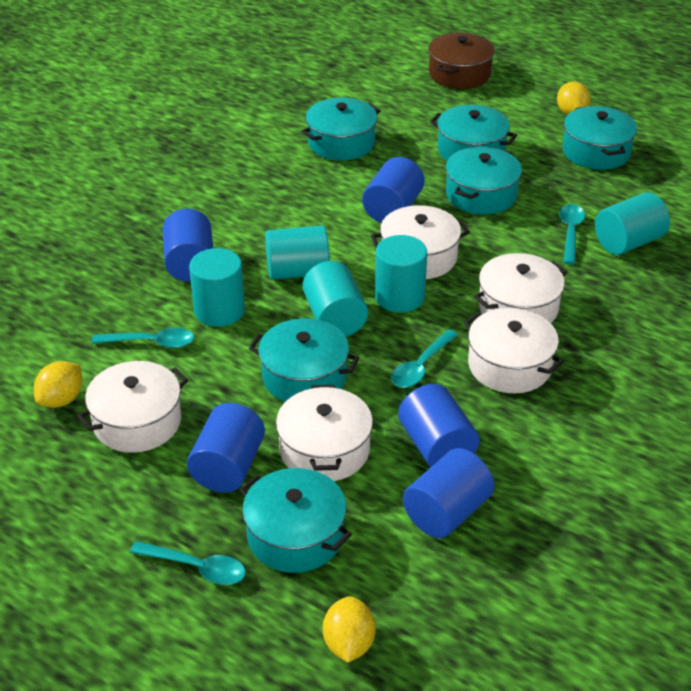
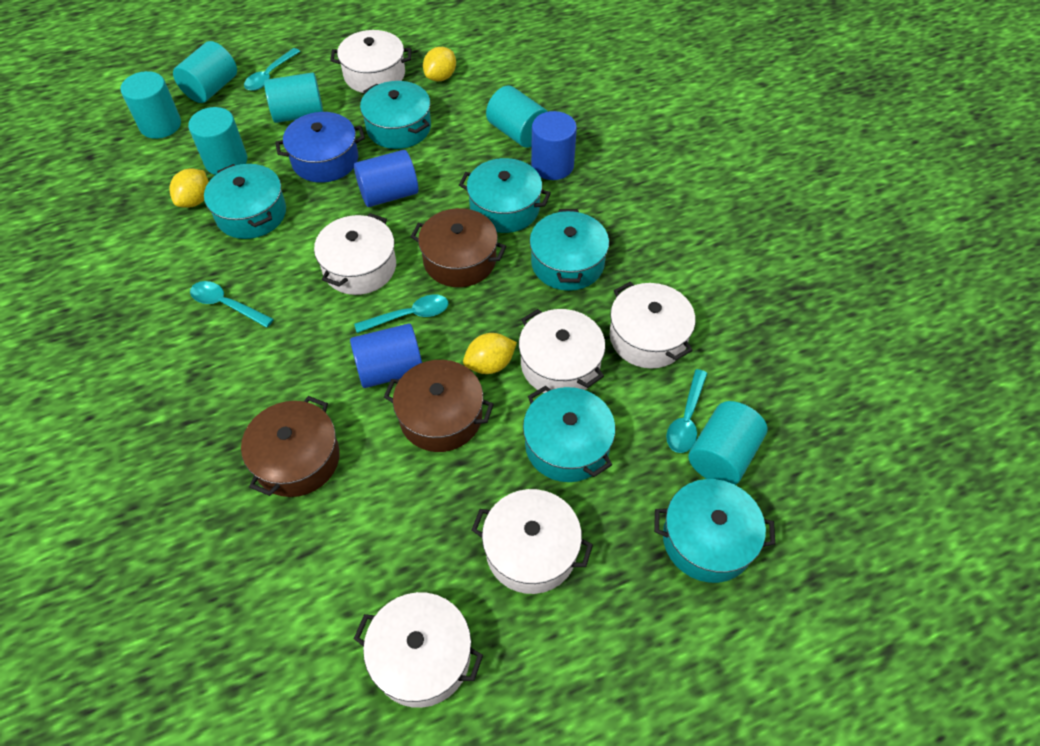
blue cylinder: [163,209,213,282] [187,403,265,493] [362,157,424,223] [398,384,479,467] [403,448,494,538] = 5 -> [350,324,422,388] [354,150,418,207] [531,111,577,180] = 3
blue pot: none = 0 -> [275,112,365,183] = 1
brown pot: [428,33,495,89] = 1 -> [241,396,340,497] [384,360,494,452] [411,208,506,287] = 3
turquoise cylinder: [189,248,245,327] [265,225,330,280] [302,261,368,337] [375,235,427,313] [595,192,670,255] = 5 -> [120,71,181,139] [173,41,237,103] [188,107,247,175] [264,73,323,123] [486,86,548,148] [688,401,767,485] = 6
white pot: [77,361,188,453] [276,385,373,481] [371,205,470,279] [464,308,563,393] [474,253,567,323] = 5 -> [314,213,396,295] [330,30,412,93] [354,592,483,708] [472,489,593,594] [519,309,605,393] [610,282,695,368] = 6

